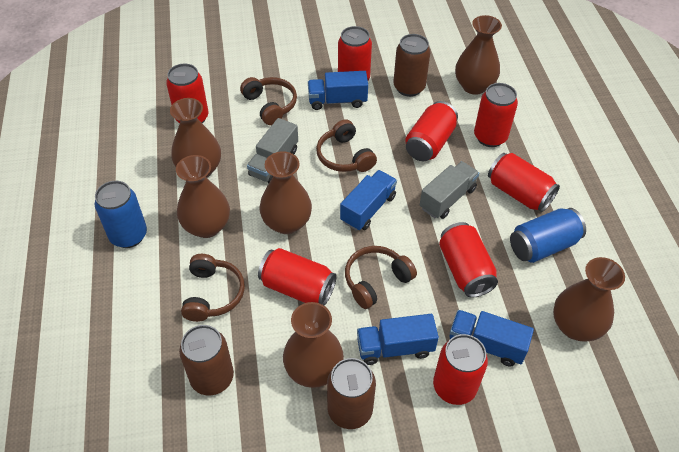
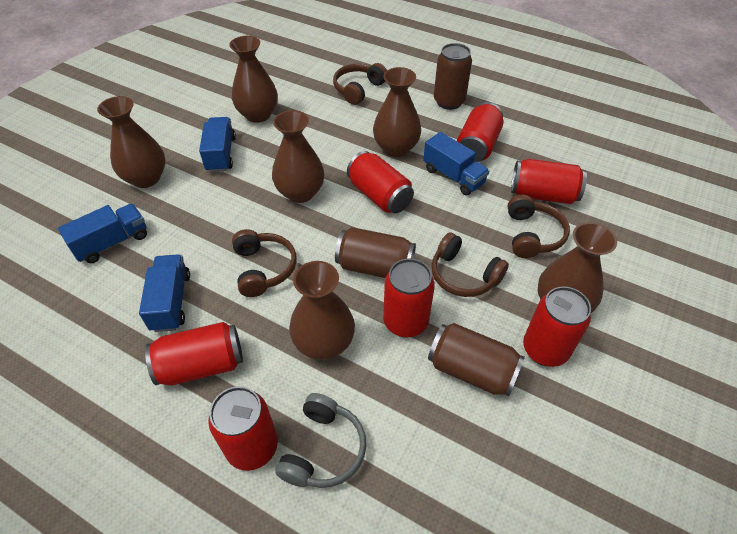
blue can: [95,181,147,248] [510,208,586,263] = 2 -> none = 0
grey headphones: none = 0 -> [275,393,366,488] = 1
grey truck: [247,118,298,183] [420,161,479,219] = 2 -> none = 0
red can: [166,63,208,123] [258,248,337,306] [338,26,372,80] [405,101,458,161] [433,334,488,405] [439,222,498,297] [474,83,518,147] [488,153,560,212] = 8 -> [145,322,243,386] [208,386,278,471] [347,151,414,214] [383,259,435,338] [457,102,503,162] [511,159,587,204] [523,286,591,367] = 7

